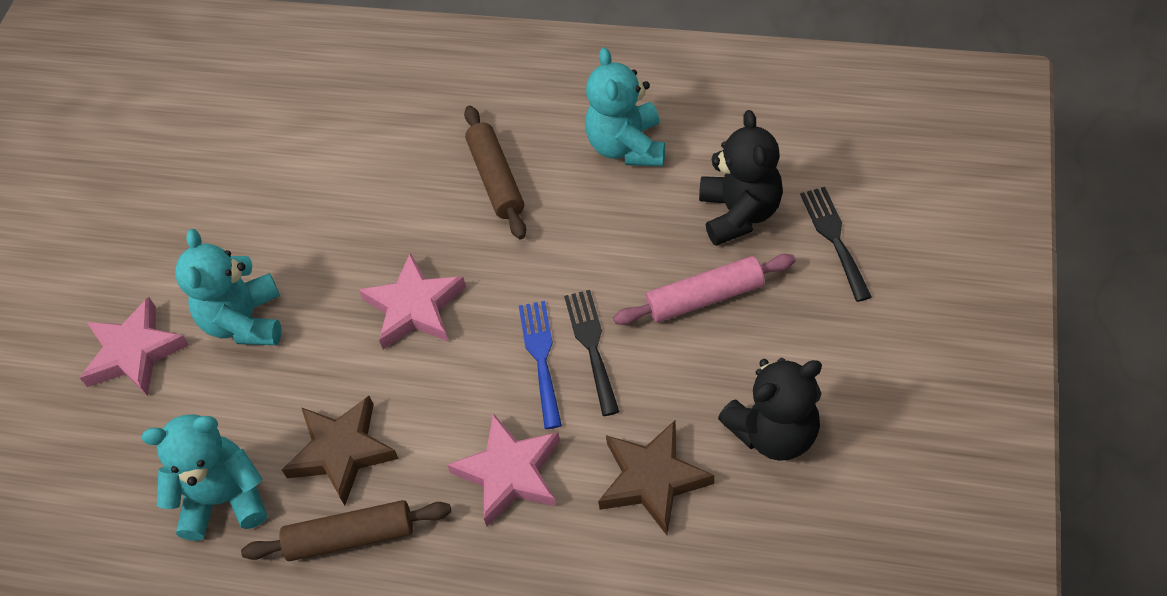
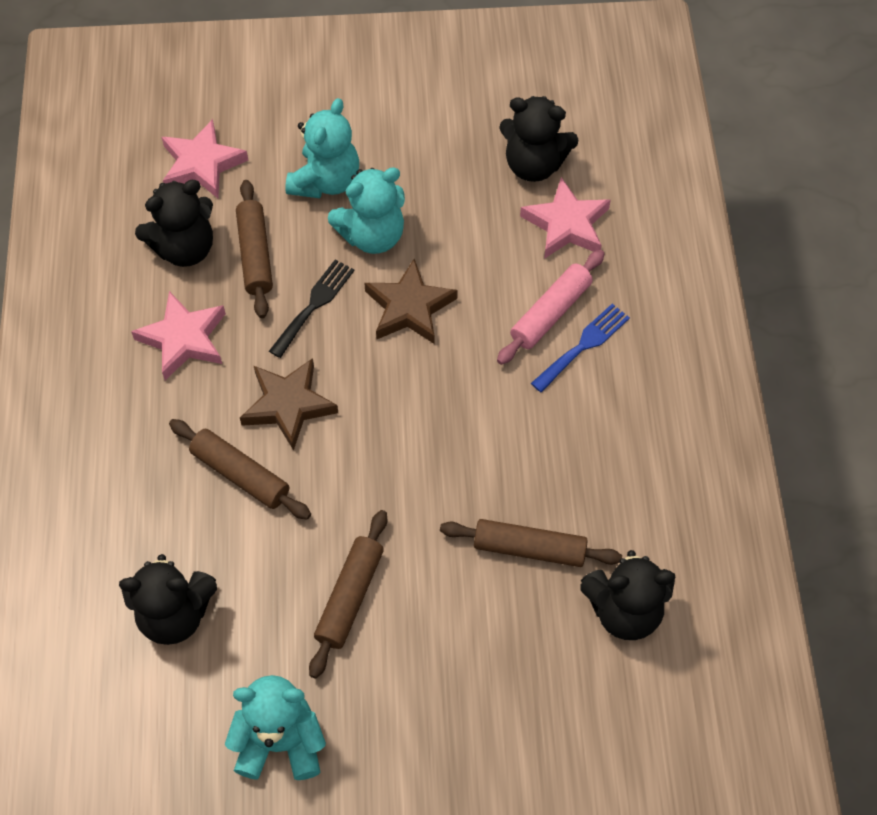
black fork: [564,290,620,416] [800,187,872,302] = 2 -> [269,259,355,358] = 1
black teddy bear: [699,110,783,246] [718,358,822,461] = 2 -> [119,554,217,645] [135,180,213,267] [499,96,579,182] [580,550,676,640] = 4
brown rolling pin: [241,500,451,561] [464,105,526,239] = 2 -> [169,419,311,520] [236,180,273,318] [309,510,387,679] [440,519,622,567] = 4

